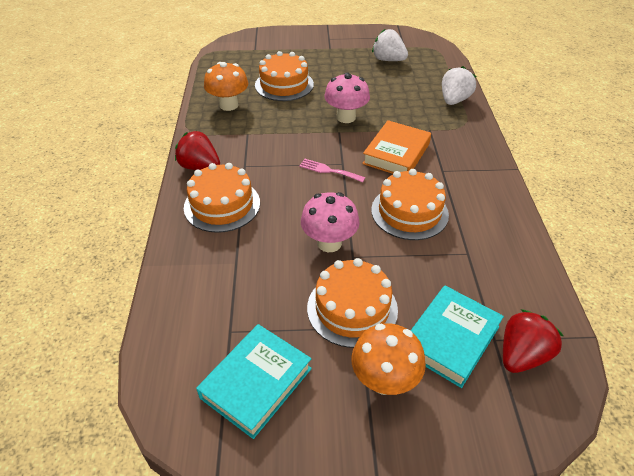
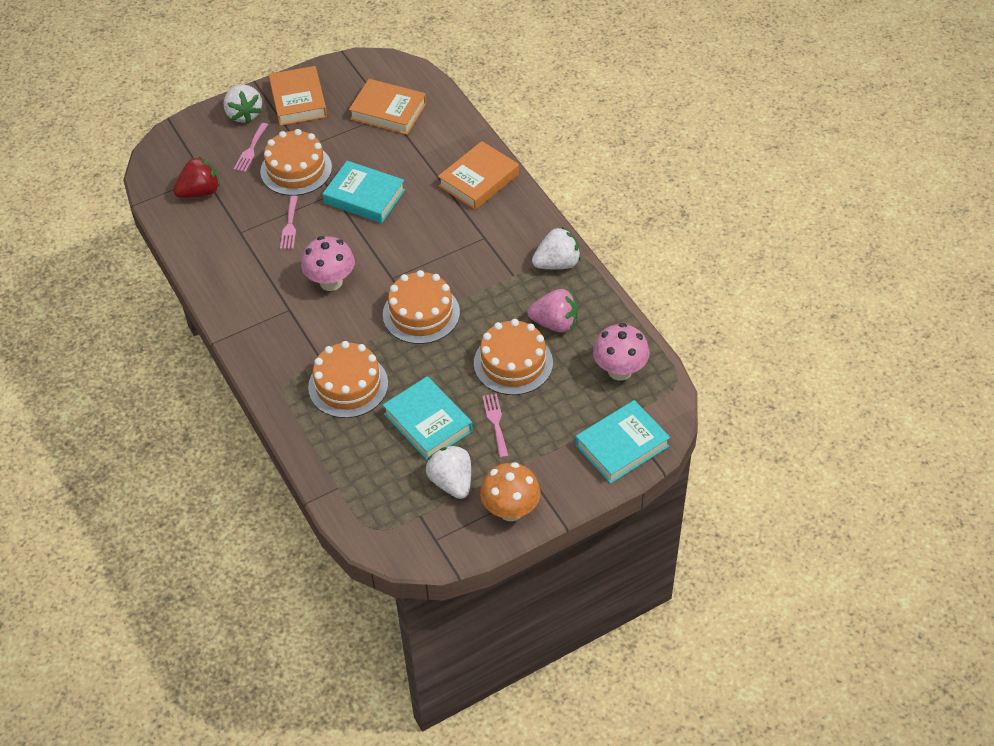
orange book: [362,120,431,174] = 1 -> [269,66,327,126] [349,79,426,135] [438,141,519,210] = 3
orange mushroom: [204,62,248,111] [351,323,426,395] = 2 -> [480,462,540,521] = 1
pink fork: [299,159,365,182] = 1 -> [234,123,268,172] [280,195,298,249] [482,394,508,458] = 3
pink strawberry: none = 0 -> [527,289,578,333] = 1
red strawberry: [175,131,220,170] [503,309,563,373] = 2 -> [173,156,220,198] = 1
turquoise book: [196,324,312,439] [411,286,504,388] = 2 -> [323,161,405,223] [383,376,473,461] [575,400,670,484] = 3
white strawberry: [372,29,408,61] [442,66,476,105] = 2 -> [224,84,262,123] [426,445,471,499] [532,227,581,269] = 3

